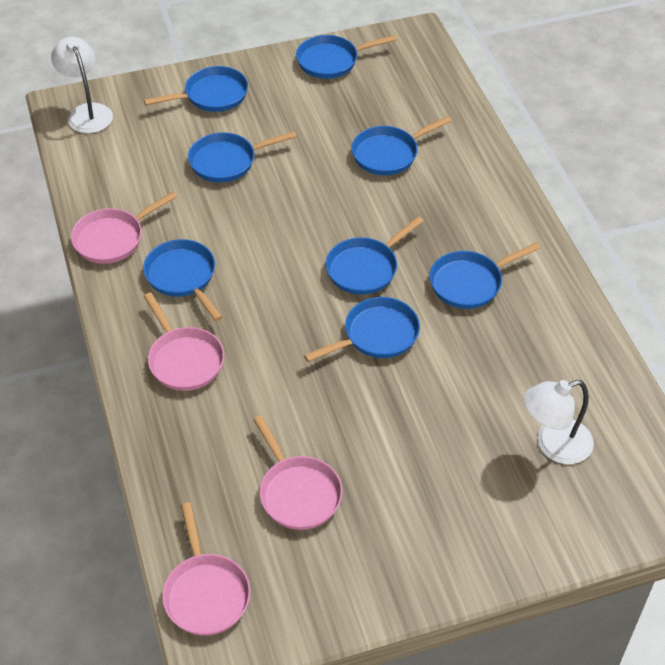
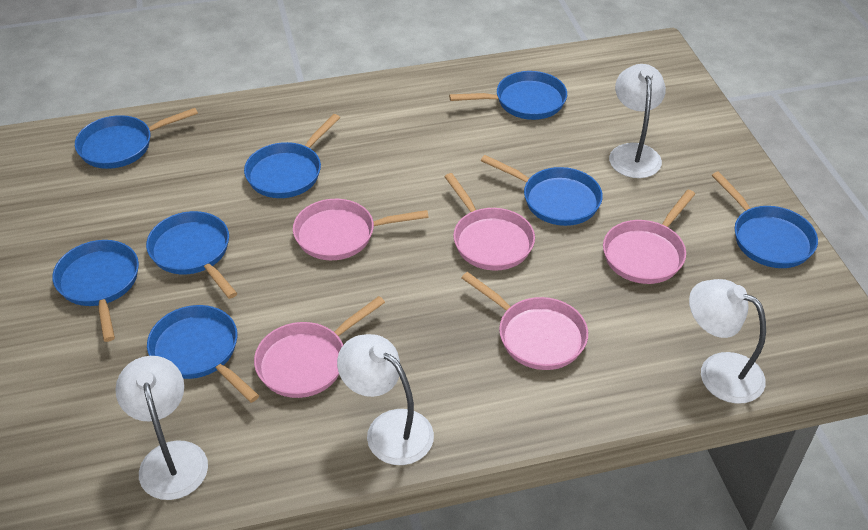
pink pan: [71,191,177,264] [144,293,224,391] [162,502,250,636] [253,415,343,530] = 4 -> [254,296,385,398] [293,199,429,260] [444,173,535,271] [462,272,588,370] [603,190,695,284] = 5
white lamp: [51,37,113,133] [523,380,594,464] = 2 -> [115,356,208,500] [337,334,434,465] [609,64,666,178] [689,279,766,404] = 4

